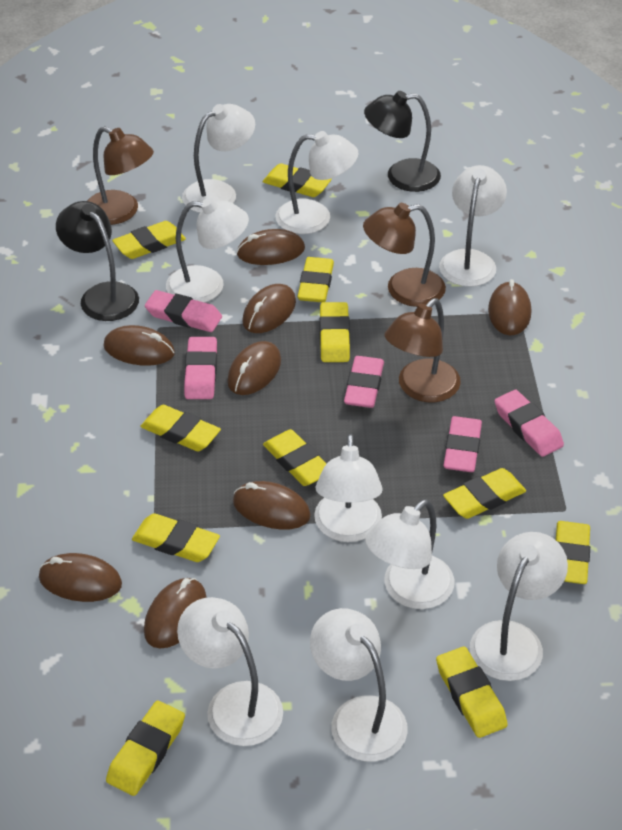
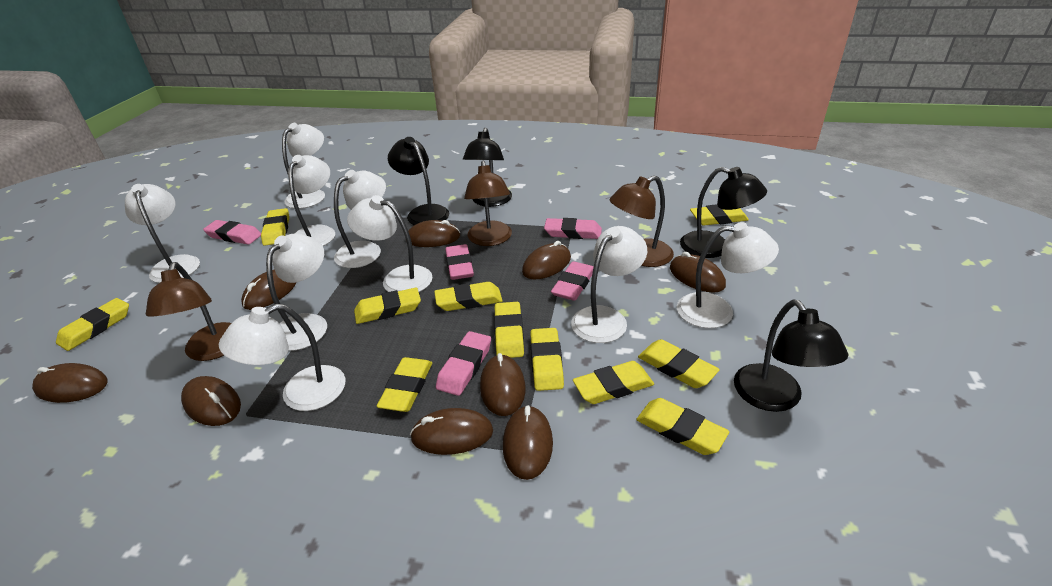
black lamp: [56,201,139,321] [364,91,441,192] = 2 -> [388,137,449,225] [463,128,512,207] [680,167,767,258] [734,299,848,412] = 4
brown mouse: [39,553,122,602] [103,325,175,366] [144,578,207,649] [227,341,281,395] [233,481,311,530] [237,229,305,265] [242,284,296,333] [488,279,531,335] = 8 -> [32,363,108,403] [181,376,241,426] [241,269,296,310] [406,220,460,247] [410,408,493,455] [480,353,526,416] [503,405,553,480] [522,241,571,279] [670,252,726,293] = 9

